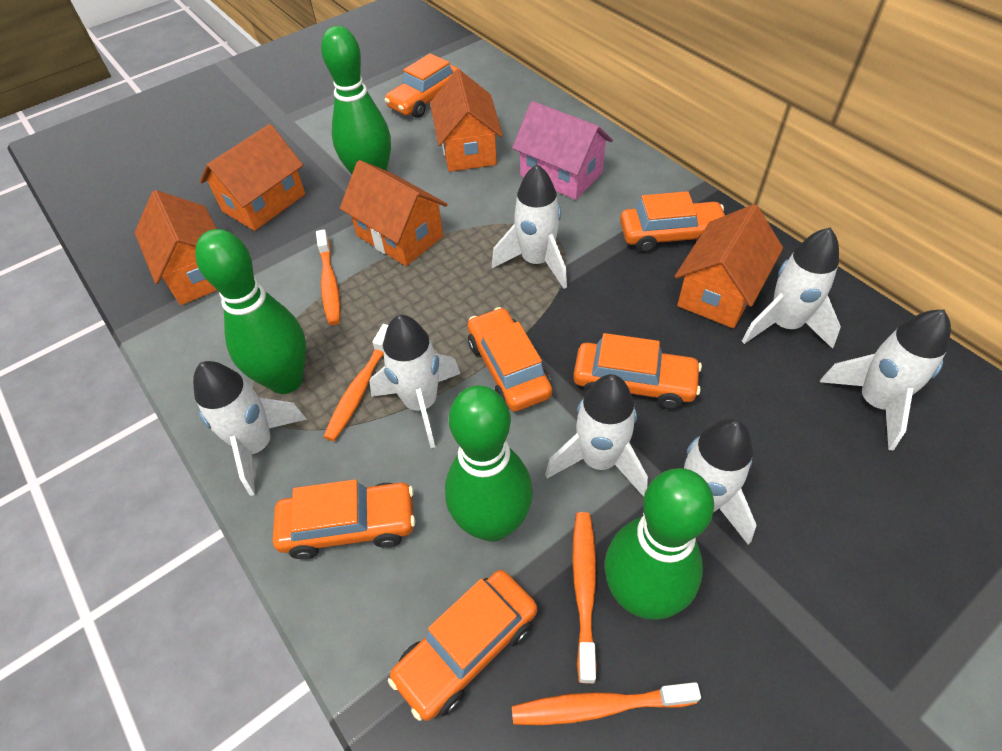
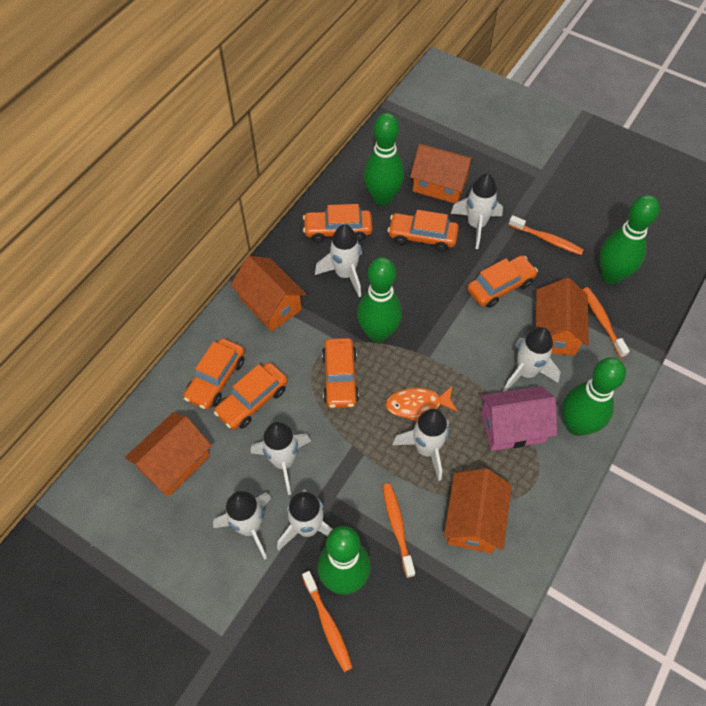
green bowling pin: [195,229,306,394] [321,26,391,174] [445,385,533,542] [605,468,714,620] = 4 -> [317,526,371,595] [357,257,402,342] [364,113,404,206] [562,357,626,436] [599,195,659,284] = 5
orange fish: none = 0 -> [385,386,458,421] = 1

